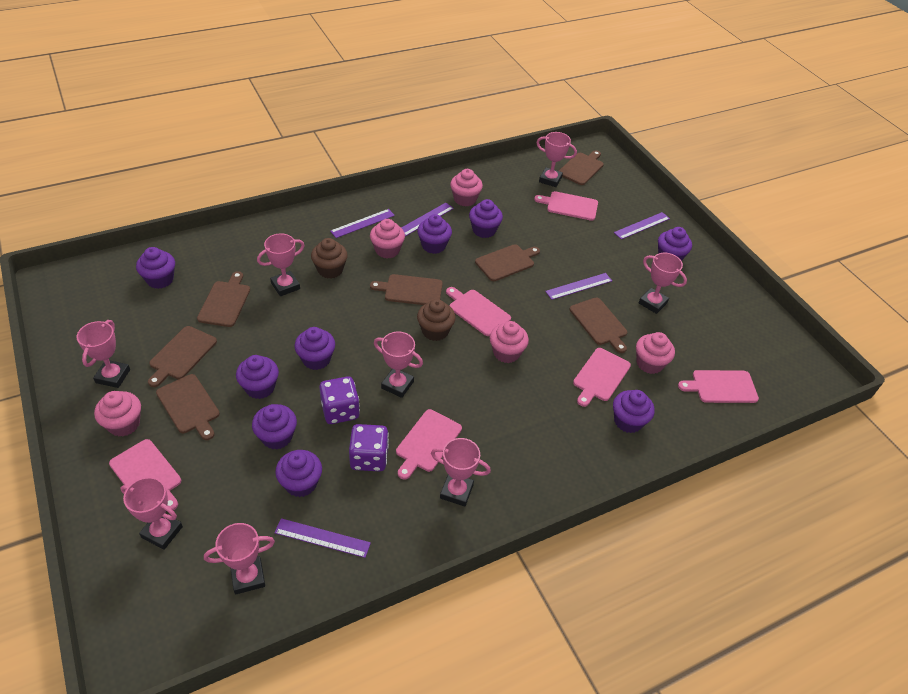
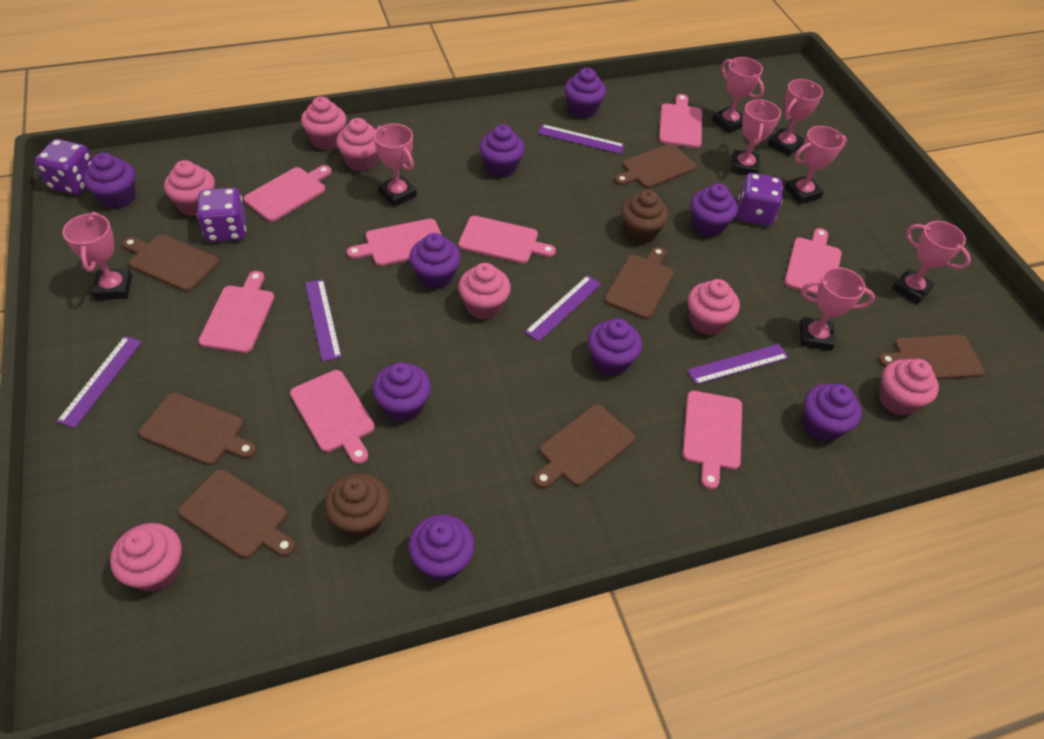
pink cupcake: [94,391,141,436] [370,219,405,258] [450,169,483,207] [490,321,529,363] [636,332,675,374] = 5 -> [110,523,182,592] [164,160,215,216] [301,97,346,150] [336,118,379,172] [458,263,511,320] [688,279,740,335] [879,359,939,416] = 7
pink cutting board: [109,439,181,510] [396,409,462,479] [446,287,511,336] [534,191,598,221] [573,348,631,407] [678,370,759,403] = 6 -> [198,271,274,353] [244,165,332,222] [290,370,375,464] [347,219,442,266] [458,216,556,264] [659,94,702,148] [683,391,742,489] [784,228,842,295] = 8
purple dice: [319,376,360,424] [349,424,389,471] = 2 -> [35,139,92,195] [197,188,246,242] [737,173,783,226] = 3

